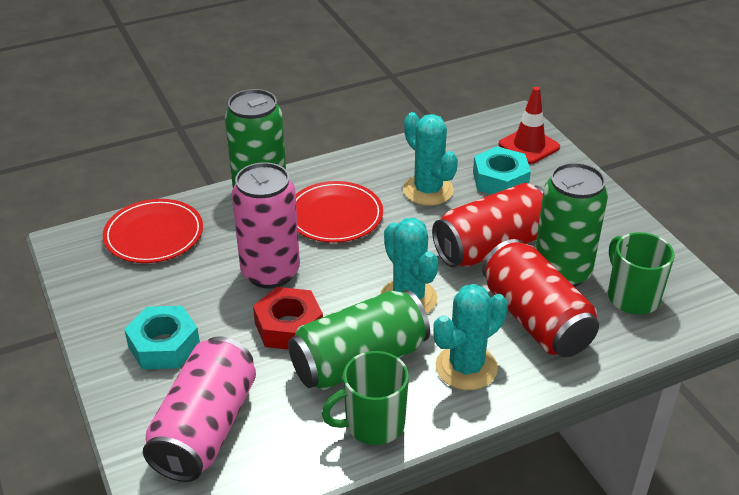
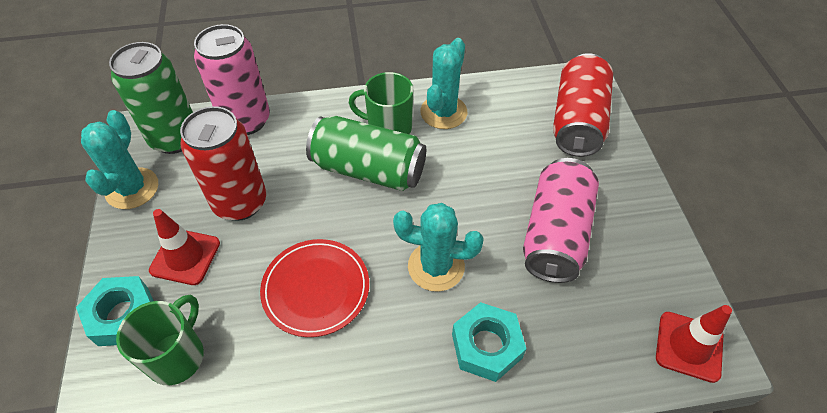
green can: [225,89,286,187] [288,290,430,390] [535,163,608,287] = 3 -> [109,42,193,154] [306,116,426,191] = 2
red nut: [253,287,323,350] = 1 -> none = 0
red plate: [103,199,203,263] [296,181,383,243] = 2 -> [260,239,369,337] = 1
red traffic cone: [499,87,560,164] = 1 -> [149,209,220,285] [656,305,732,383] = 2

